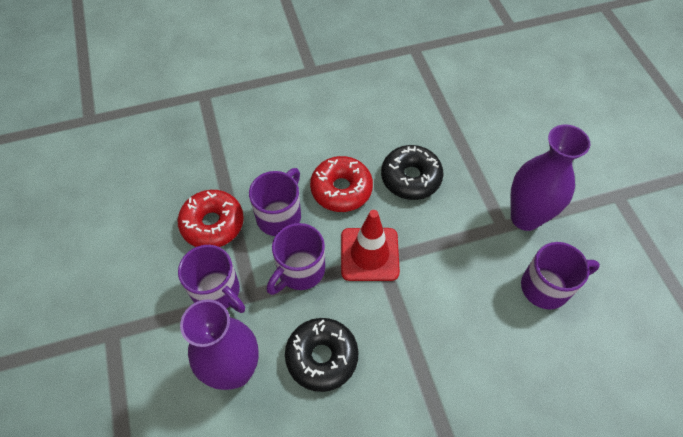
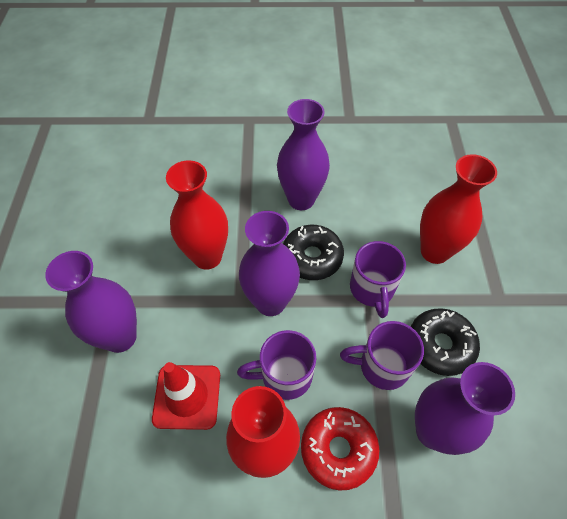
purple mug: [178,245,245,313] [249,168,301,236] [266,223,325,295] [521,242,600,309] = 4 -> [237,330,316,400] [340,321,424,390] [350,241,406,318] = 3
purple vase: [180,299,259,390] [510,124,590,231] = 2 -> [45,251,137,353] [239,211,300,316] [277,99,330,210] [415,362,515,455] = 4
red donut: [178,190,244,247] [310,156,373,212] = 2 -> [301,407,380,491] = 1
red vase: none = 0 -> [166,160,228,270] [226,386,300,478] [420,154,497,264] = 3

